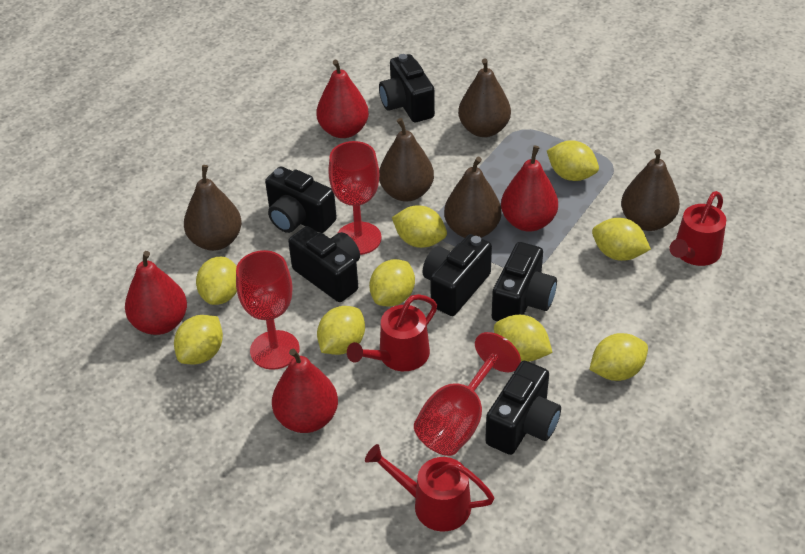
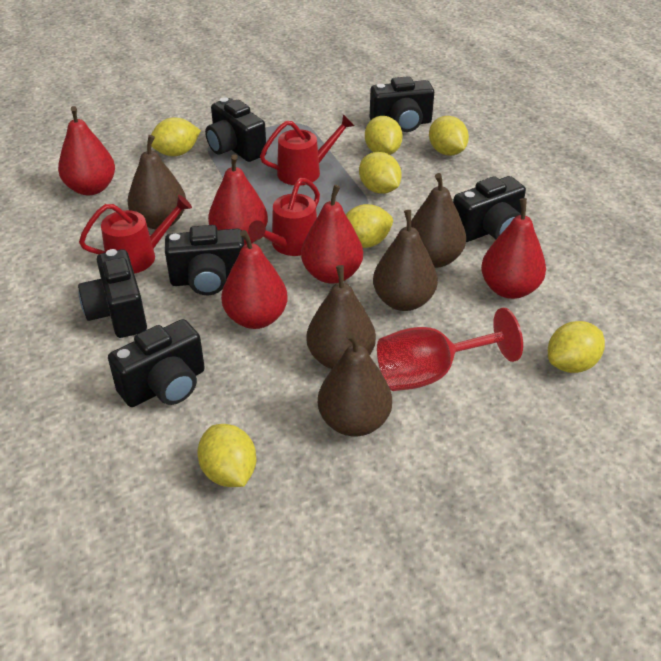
red goblet: [236,250,300,370] [328,141,382,255] [414,332,521,456] = 3 -> [377,308,523,391] = 1
red pear: [125,251,187,335] [272,349,338,433] [316,60,369,138] [501,145,558,232] = 4 -> [58,106,115,195] [208,154,268,245] [221,230,288,329] [301,185,363,284] [481,198,546,299] = 5
yellow lemon: [174,315,223,364] [196,257,237,305] [317,306,365,355] [369,259,415,307] [392,205,447,248] [494,315,553,362] [547,140,599,181] [589,333,648,381] [592,218,651,261] = 9 -> [151,118,201,156] [197,424,256,487] [346,204,393,248] [359,152,402,194] [365,116,402,155] [429,116,469,156] [548,321,605,373] = 7

